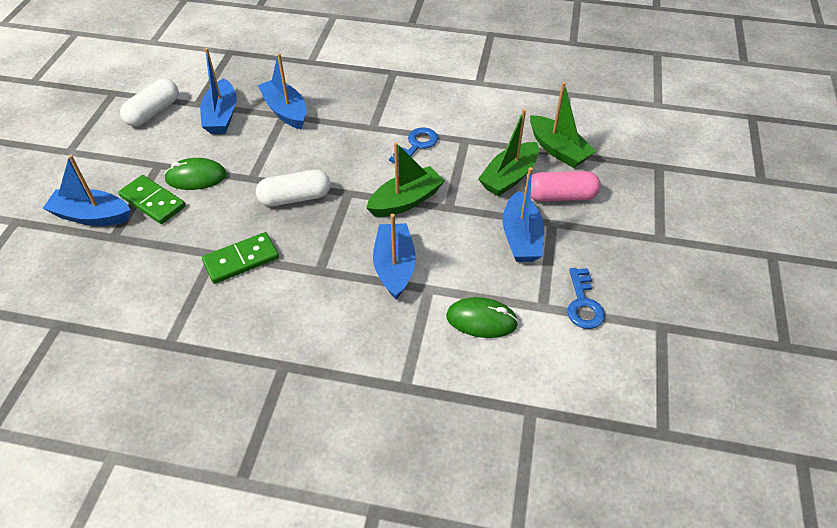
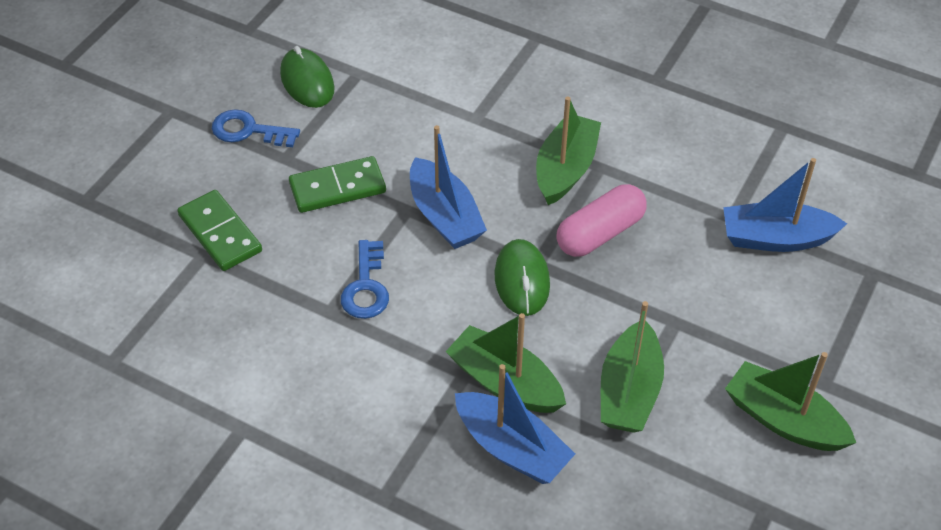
blue boat: [43,154,130,226] [200,48,237,134] [258,53,306,130] [373,214,416,299] [503,167,544,262] = 5 -> [410,125,487,249] [455,364,575,484] [723,158,847,252] = 3
green boat: [366,142,445,217] [478,109,539,196] [530,82,596,168] = 3 -> [446,313,566,413] [536,97,601,205] [601,301,664,433] [725,352,856,451] = 4
white capsule: [120,79,179,126] [256,170,331,206] = 2 -> none = 0

